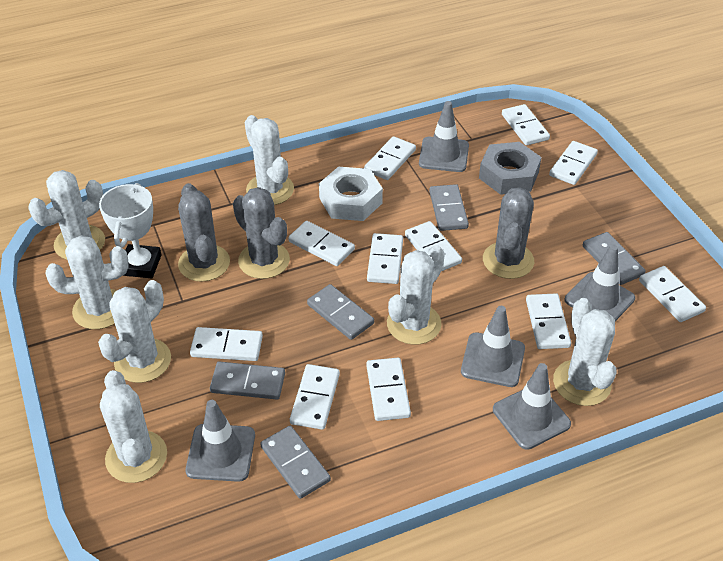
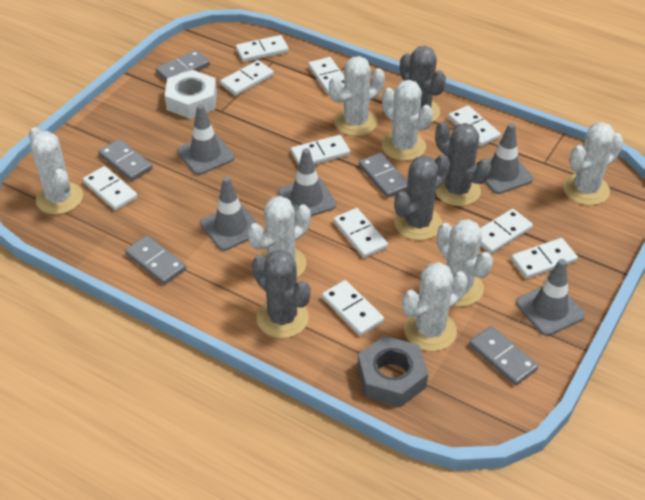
grey cactus: [178,183,230,282] [233,187,290,279] [483,187,534,279] = 3 -> [252,249,311,338] [394,154,450,240] [400,46,446,122] [435,122,491,206] = 4
white domino: [190,327,263,361] [288,221,355,266] [290,364,340,430] [364,136,416,180] [366,358,411,421] [367,233,403,284] [405,221,462,271] [502,104,550,145] [526,293,571,349] [549,141,598,185] [639,266,706,322] = 11 -> [83,166,138,211] [220,60,274,96] [236,35,289,62] [291,135,350,166] [308,57,344,95] [322,280,384,336] [333,208,388,258] [448,106,501,147] [480,209,533,254] [511,238,578,279] = 10
white trophy: [99,183,162,279] = 1 -> none = 0

